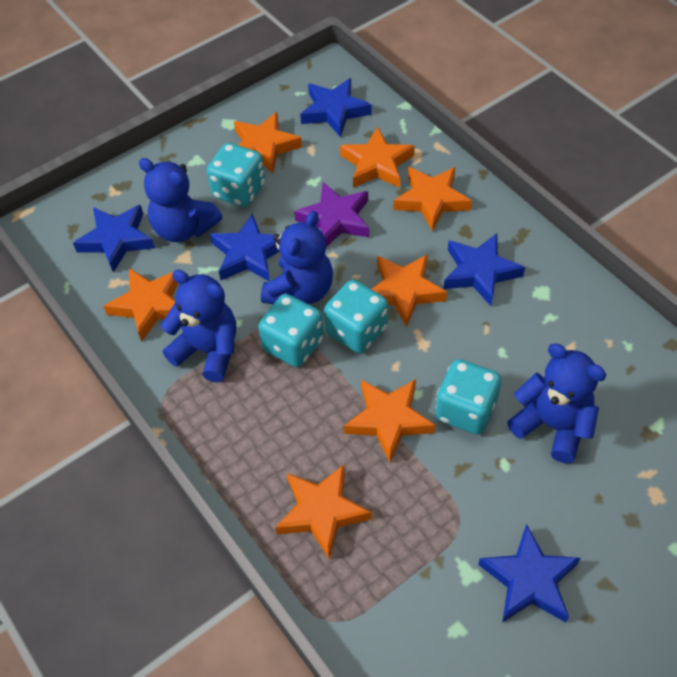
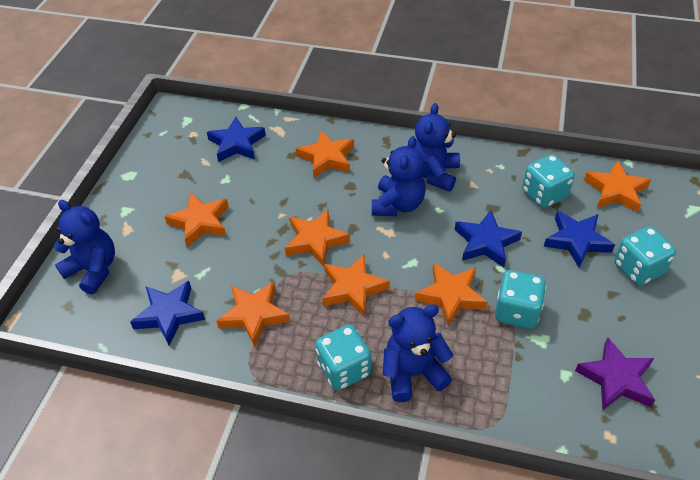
blue star: [73,205,155,273] [210,213,280,282] [300,78,372,137] [444,233,525,306] [478,524,581,623] = 5 -> [130,281,205,346] [207,117,266,162] [455,210,522,267] [544,211,615,268] = 4

